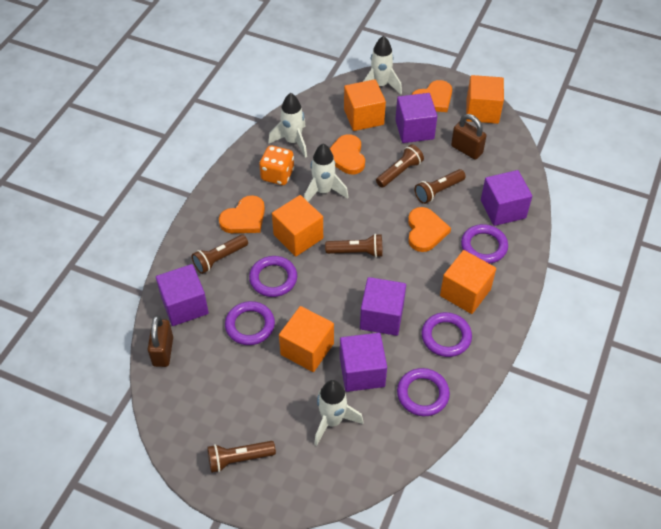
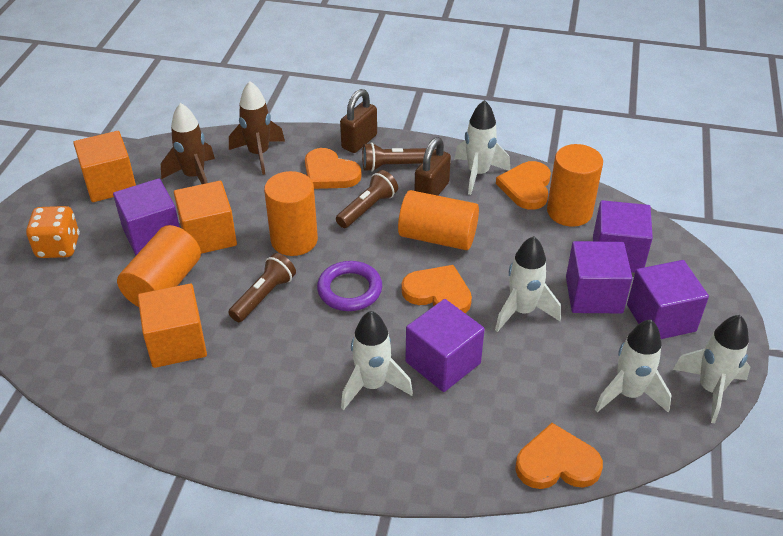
brown flashlight: [192,235,248,274] [207,441,276,473] [325,234,383,258] [376,144,424,188] [415,169,466,204] = 5 -> [228,253,296,322] [336,170,398,228] [362,142,426,172] = 3
brown rocket: none = 0 -> [161,103,215,184] [229,81,285,175] = 2
orange cube: [272,195,323,256] [279,306,334,372] [344,79,386,131] [440,250,496,314] [466,75,504,124] = 5 -> [73,131,136,202] [138,283,207,368] [174,181,237,254] = 3
orange cylinder: none = 0 -> [117,225,201,307] [264,171,318,256] [398,190,479,250] [547,144,603,227] = 4
purple ring: [225,301,275,345] [249,256,297,297] [397,368,450,416] [421,312,472,357] [461,224,508,264] = 5 -> [317,261,382,311] = 1
white rocket: [268,93,307,158] [304,144,349,202] [314,380,363,446] [363,36,402,94] = 4 -> [341,311,413,410] [455,100,510,195] [495,236,561,332] [595,319,672,413] [673,315,750,423] = 5

